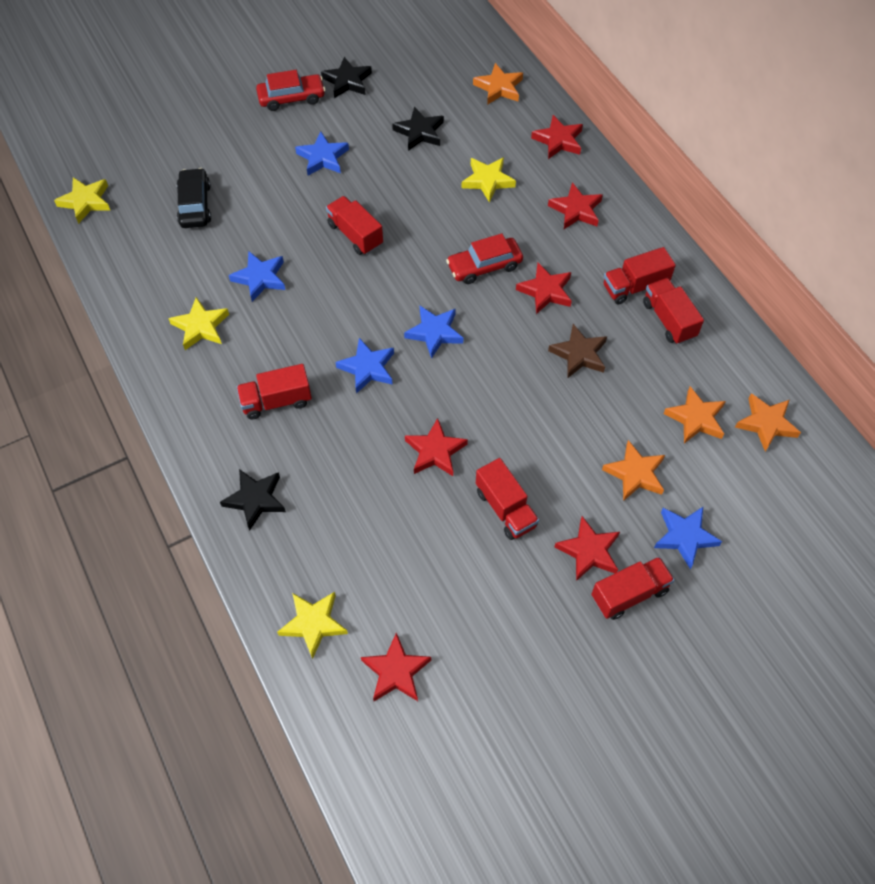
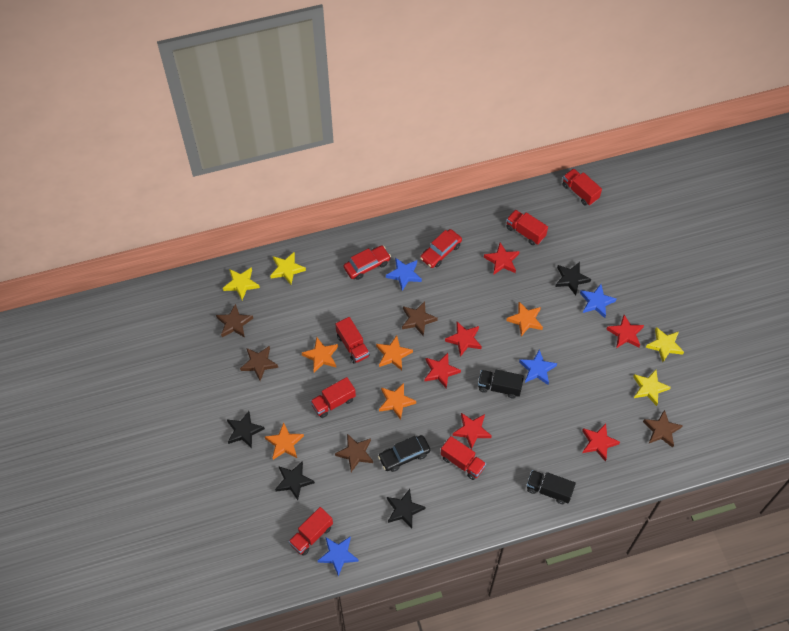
black star: [220,469,286,531] [321,57,372,98] [392,107,444,151] = 3 -> [227,411,265,448] [275,461,315,500] [387,489,426,529] [555,262,591,295] = 4
black truck: none = 0 -> [478,369,524,399] [527,470,576,504] = 2
blue star: [229,251,285,302] [295,132,349,176] [335,338,394,394] [404,306,463,359] [654,507,722,569] = 5 -> [317,536,359,576] [386,258,422,291] [519,350,557,385] [580,284,617,318] = 4
brown star: [548,324,607,378] = 1 -> [216,304,253,338] [240,346,278,381] [335,434,373,472] [402,301,438,336] [643,410,683,448] = 5
orange star: [473,63,523,105] [602,440,665,501] [664,386,726,444] [735,393,801,452] = 4 -> [265,422,304,460] [302,337,338,372] [376,335,413,371] [379,383,416,420] [506,302,543,336] = 5

